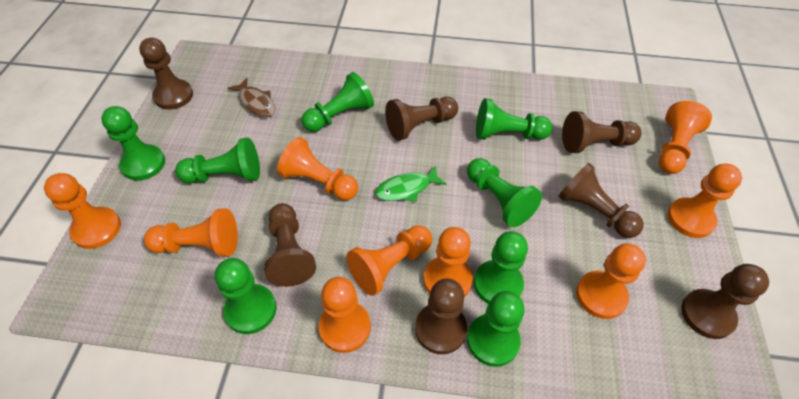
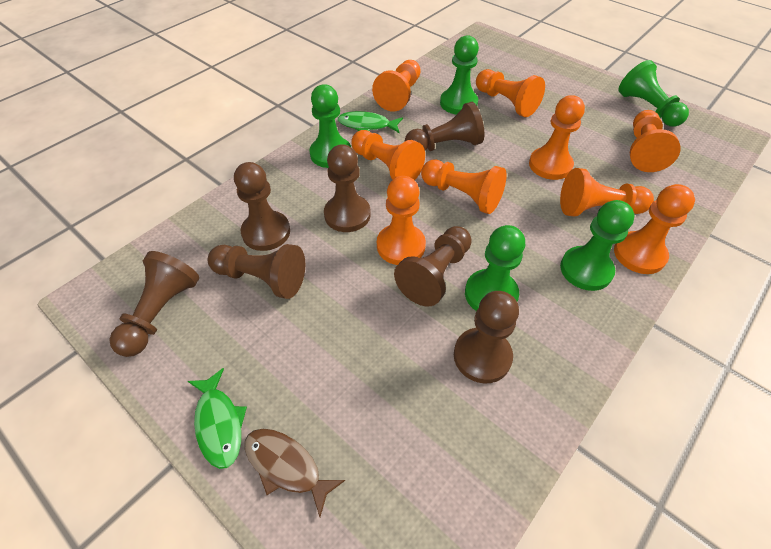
green fish: [375,166,446,201] = 1 -> [188,368,247,469] [338,111,403,133] = 2
green pawn: [101,106,165,181] [175,137,260,183] [215,258,277,334] [302,72,374,132] [467,158,542,227] [467,291,524,367] [474,231,528,304] [476,98,553,140] = 8 -> [309,84,351,168] [440,35,479,115] [465,225,525,311] [560,200,634,291] [618,60,689,127] = 5

